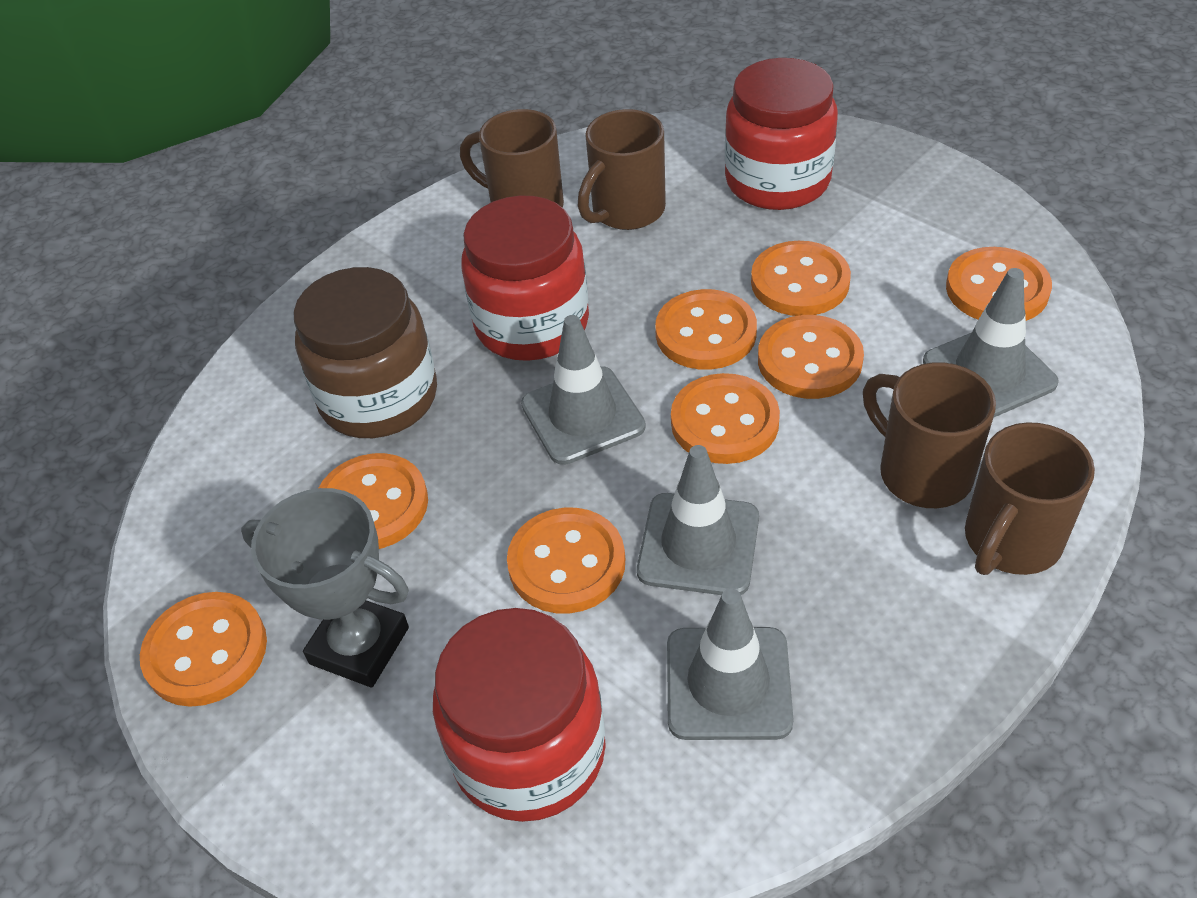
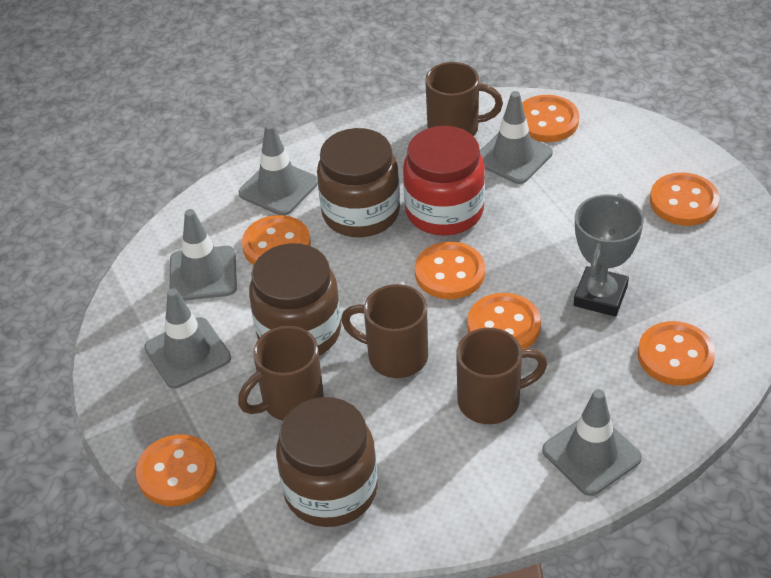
brown jar: [293,267,437,438] = 1 -> [249,243,341,356] [276,397,378,527] [317,128,400,237] = 3
grey traffic cone: [521,315,646,465] [637,445,759,595] [667,588,793,740] [923,268,1059,418] = 4 -> [144,288,231,388] [170,209,237,301] [238,123,318,215] [480,91,553,184] [542,389,642,496] = 5
orange button: [140,592,267,707] [319,453,428,549] [507,508,625,614] [655,289,757,370] [671,373,780,464] [751,241,851,316] [758,315,864,399] [946,247,1052,321] = 8 -> [136,434,217,506] [242,215,311,265] [415,242,485,299] [467,293,541,349] [522,95,579,142] [638,321,715,386] [650,172,719,226] = 7
red jar: [433,608,606,822] [461,196,589,361] [725,58,838,210] = 3 -> [403,126,485,236] = 1

